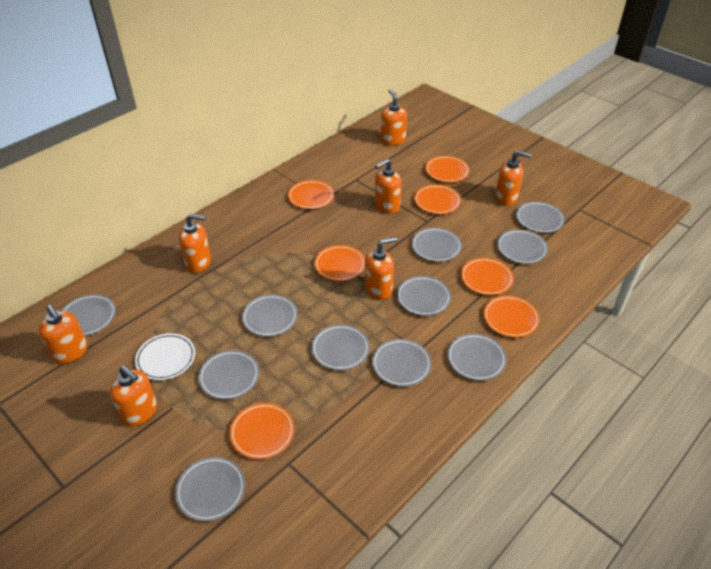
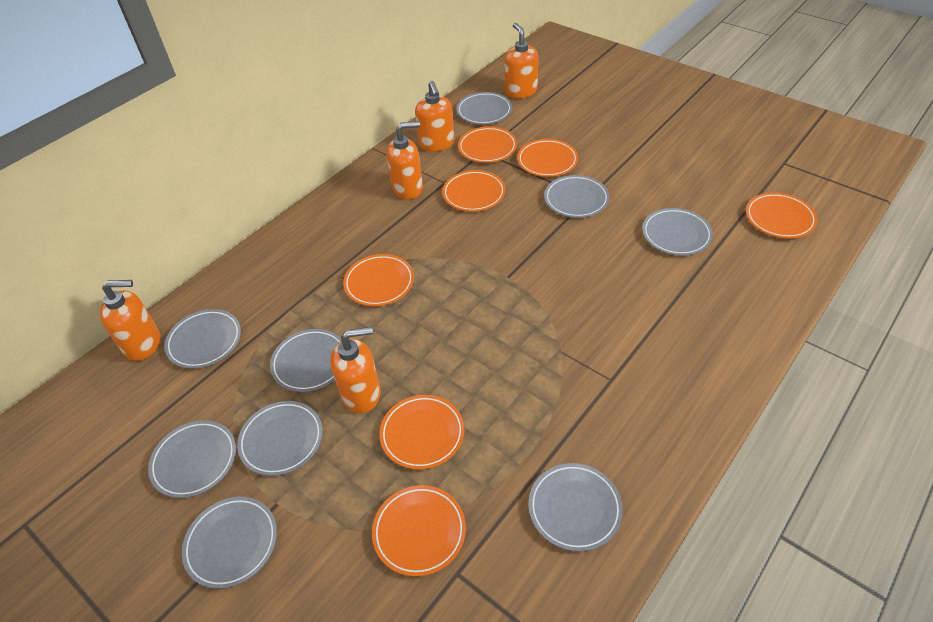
grey plate: [61,294,116,336] [175,457,245,522] [198,350,259,400] [242,294,298,337] [311,325,370,370] [372,339,432,387] [397,276,451,316] [411,228,462,262] [447,334,507,381] [497,230,548,264] [516,202,565,233] = 11 -> [148,420,236,498] [164,309,241,369] [182,497,277,589] [237,401,323,476] [270,329,341,392] [457,92,512,125] [529,463,623,551] [544,175,609,218] [642,208,713,256] = 9
orange soap dispenser: [38,305,88,364] [110,366,157,427] [179,214,211,273] [365,237,397,300] [374,159,402,214] [380,89,407,145] [495,150,532,206] = 7 -> [100,280,160,361] [330,327,381,413] [386,121,423,199] [415,81,454,151] [504,23,538,98] = 5
white plate: [135,333,195,380] = 1 -> none = 0

